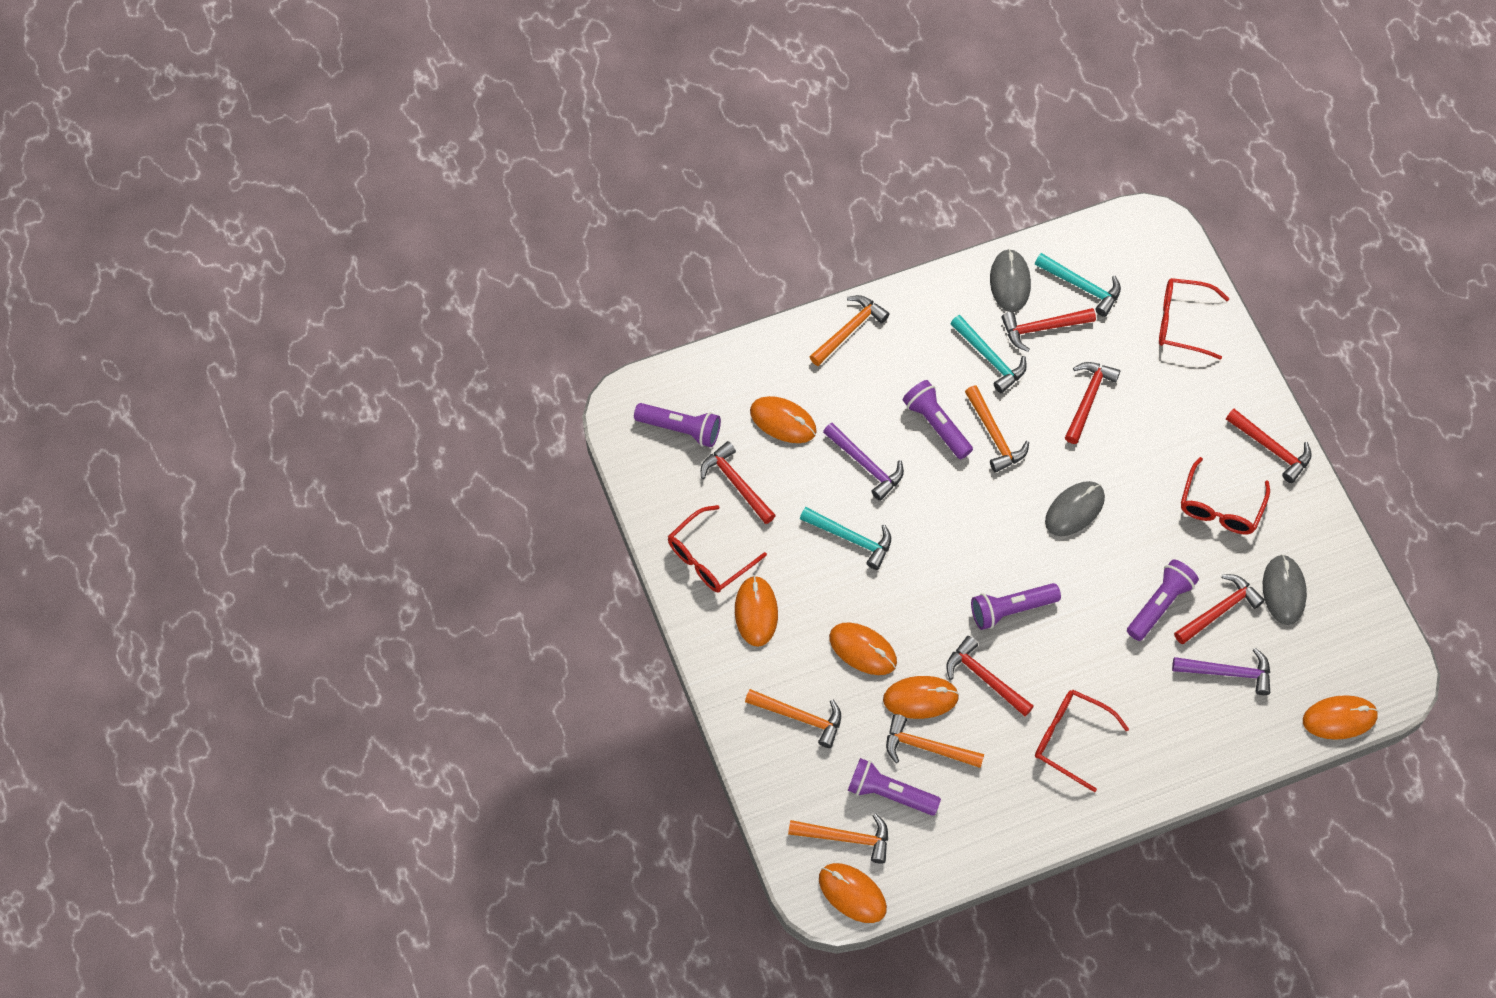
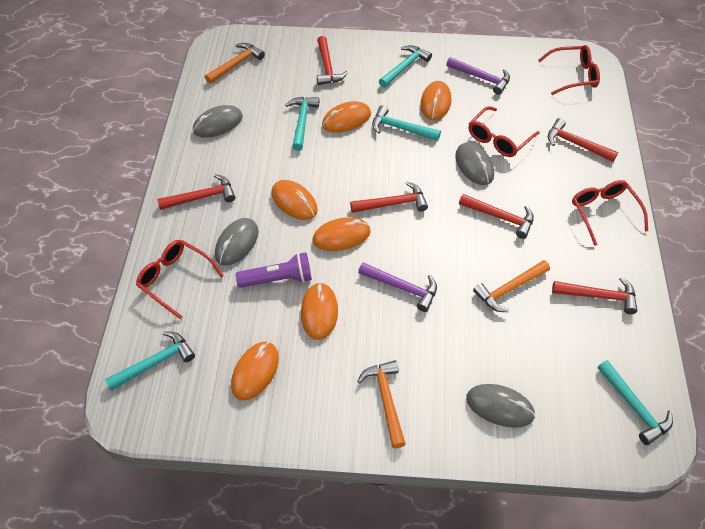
grey mouse: [990,249,1031,312] [1045,481,1105,536] [1263,555,1307,625] = 3 -> [193,105,243,138] [215,218,258,266] [455,142,494,185] [466,384,536,428] = 4
orange hammer: [745,689,841,748] [788,813,888,864] [809,295,890,366] [886,714,984,768] [965,385,1029,473] = 5 -> [205,43,265,84] [357,360,406,448] [473,260,550,312] = 3
purple flashlight: [634,403,721,447] [848,758,941,816] [903,380,973,459] [971,583,1061,630] [1127,559,1199,641] = 5 -> [236,252,312,288] = 1
turquoise hammer: [800,507,891,570] [950,315,1027,393] [1035,253,1121,317] = 3 -> [104,331,195,391] [285,97,319,151] [372,105,441,141] [379,45,432,88] [597,360,673,445] = 5

